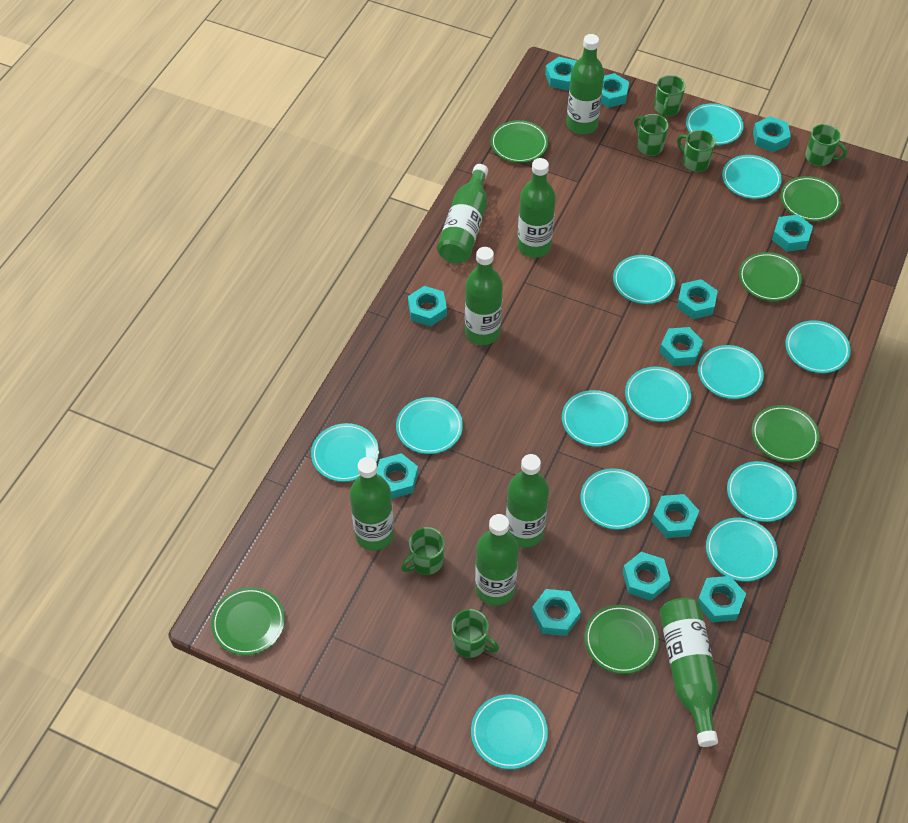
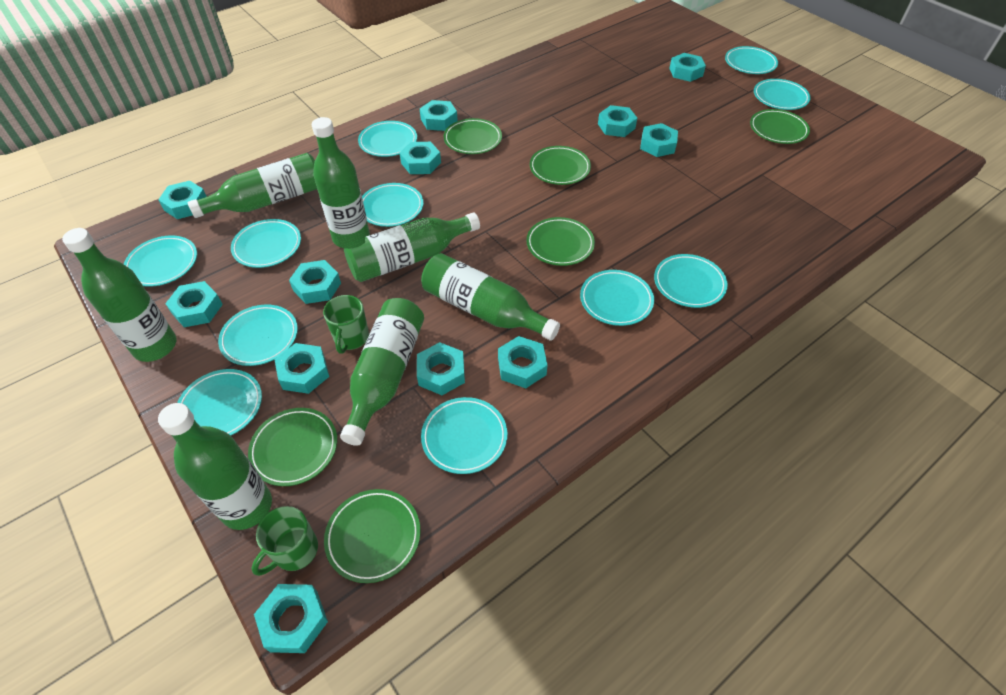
green bottle: [350,457,394,551] [437,164,488,263] [465,247,503,345] [475,514,519,606] [506,454,549,548] [517,158,556,258] [566,34,604,134] [660,598,718,747] = 8 -> [62,228,176,362] [158,403,272,530] [188,153,317,218] [312,117,370,248] [340,298,424,446] [344,212,480,282] [421,253,560,341] = 7
green mug: [401,527,445,575] [452,609,499,658] [635,114,668,156] [654,75,685,117] [677,130,715,172] [805,124,847,166] = 6 -> [252,506,318,576] [323,295,369,354] = 2
turquoise plate: [311,423,379,482] [396,397,463,454] [471,694,548,769] [562,390,629,447] [581,468,650,530] [613,255,675,304] [625,367,691,422] [686,103,744,145] [698,345,764,399] [706,518,777,581] [722,155,782,199] [727,461,797,522] [785,320,851,373] = 13 -> [124,236,197,287] [177,369,262,435] [218,305,298,366] [231,219,301,268] [358,121,417,157] [362,183,423,227] [421,397,507,474] [580,270,654,326] [654,254,728,308] [725,46,778,74] [754,79,810,110] = 11

